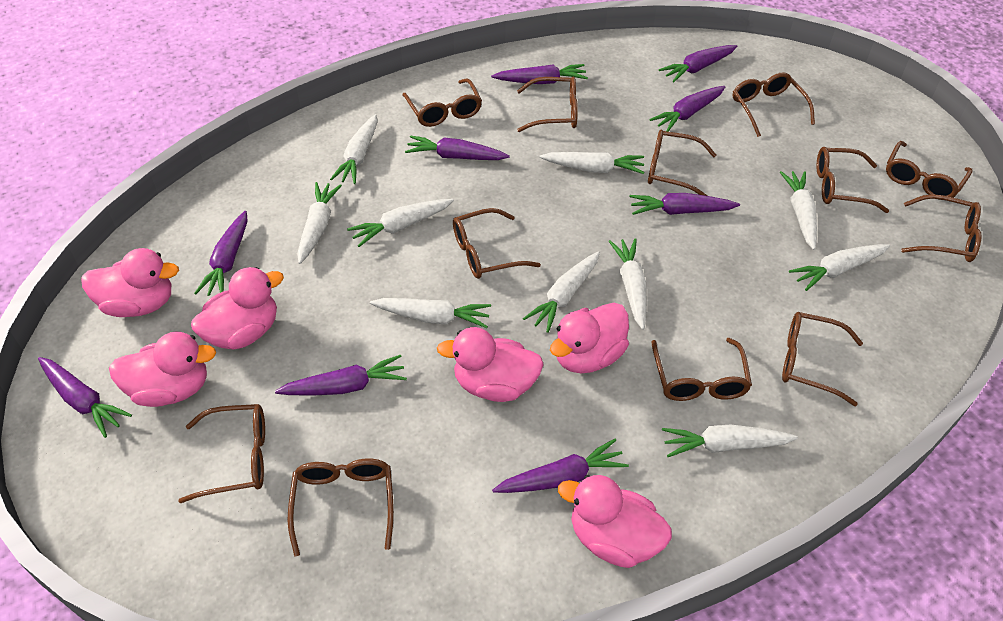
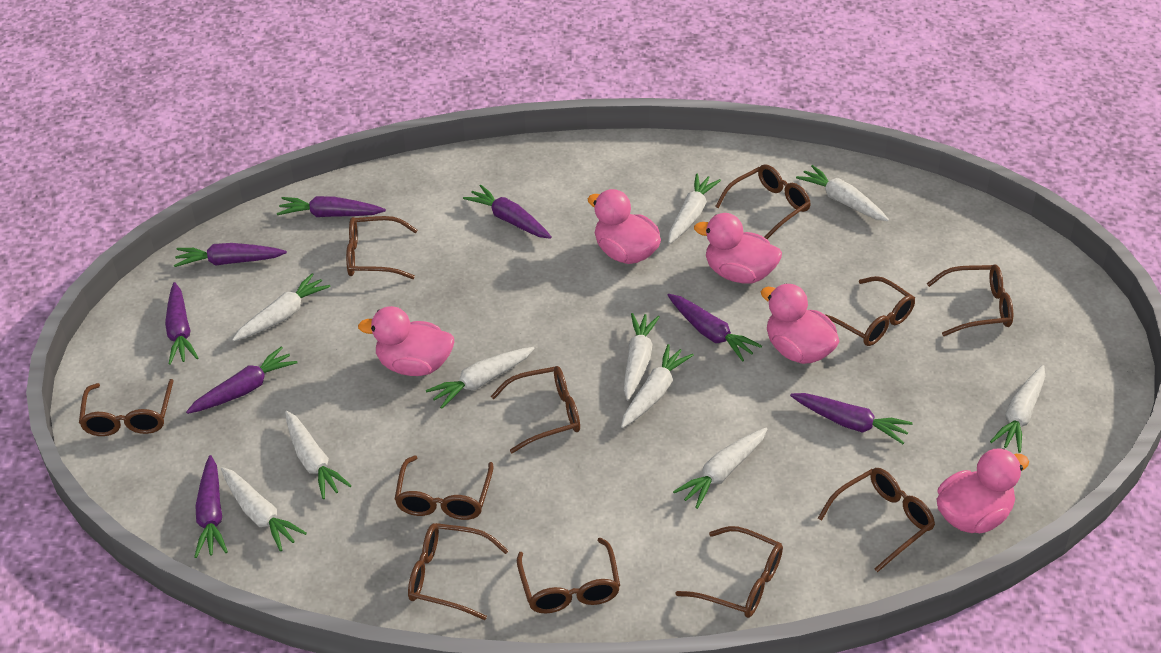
brown glasses: [178,404,265,503] [288,459,394,557] [403,78,482,127] [453,208,541,279] [517,76,578,132] [648,130,716,196] [652,338,752,401] [733,72,815,137] [782,312,863,406] [816,147,889,213] [886,141,972,200] [901,194,982,262] = 12 -> [79,379,174,436] [346,216,417,279] [395,456,493,520] [408,523,509,620] [491,366,580,453] [517,538,620,613] [676,526,783,618] [715,164,811,239] [818,468,935,572] [825,276,915,346] [927,264,1013,336] = 11
pink duck: [81,248,179,317] [109,331,216,407] [191,267,284,349] [437,327,544,402] [550,303,629,373] [558,475,672,568] = 6 -> [358,306,454,376] [588,189,661,264] [694,213,782,284] [761,284,840,364] [936,448,1029,533] = 5
purple carrot: [38,357,132,438] [194,211,248,296] [275,354,407,395] [405,135,510,160] [491,64,588,84] [492,439,629,493] [630,193,740,215] [649,86,726,132] [659,45,737,82] = 9 -> [165,282,198,365] [174,243,287,267] [186,347,297,414] [194,455,228,558] [277,196,386,217] [463,185,552,239] [667,294,762,362] [790,393,913,444] = 8

